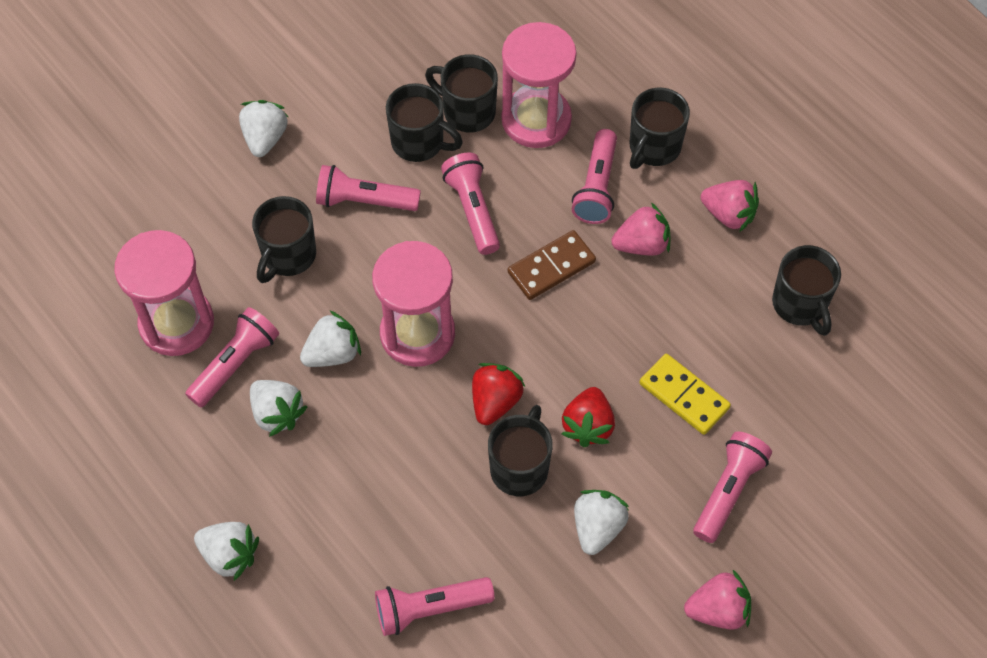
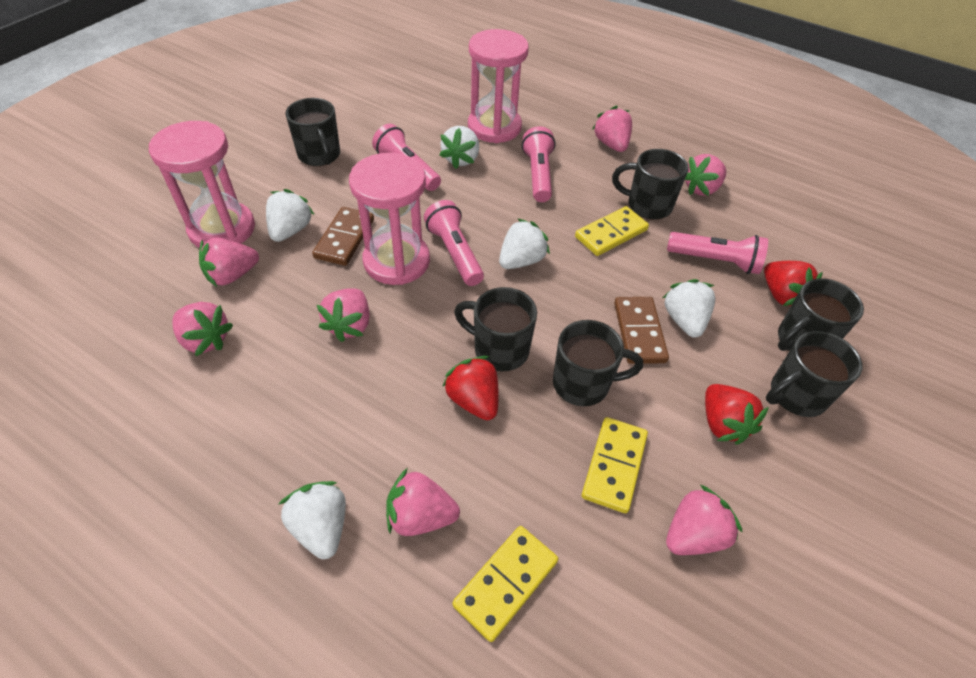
brown domino: [508,230,596,300] = 1 -> [312,207,374,266] [614,297,669,364] = 2
pink flashlight: [185,307,279,407] [316,165,421,211] [375,577,495,636] [441,153,500,255] [572,129,617,224] [693,431,772,543] = 6 -> [372,124,441,191] [424,200,484,286] [522,126,556,202] [667,232,768,274] = 4
pink strawberry: [611,203,671,256] [684,570,751,630] [701,180,759,232] = 3 -> [172,302,233,356] [199,237,259,287] [317,288,370,342] [386,468,460,536] [593,105,632,152] [666,485,743,555] [685,154,726,196] = 7
red strawberry: [472,363,525,425] [561,387,615,447] = 2 -> [442,356,499,420] [705,384,769,445] [764,261,823,306] = 3
yellow domino: [639,354,731,435] = 1 -> [453,526,558,642] [575,206,649,256] [582,417,648,513] = 3

